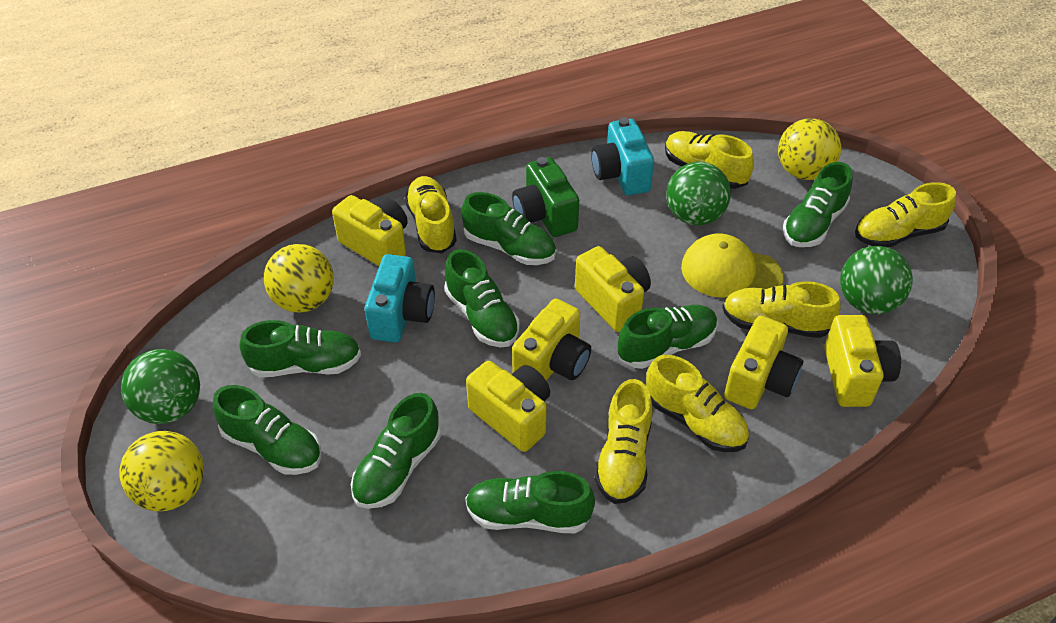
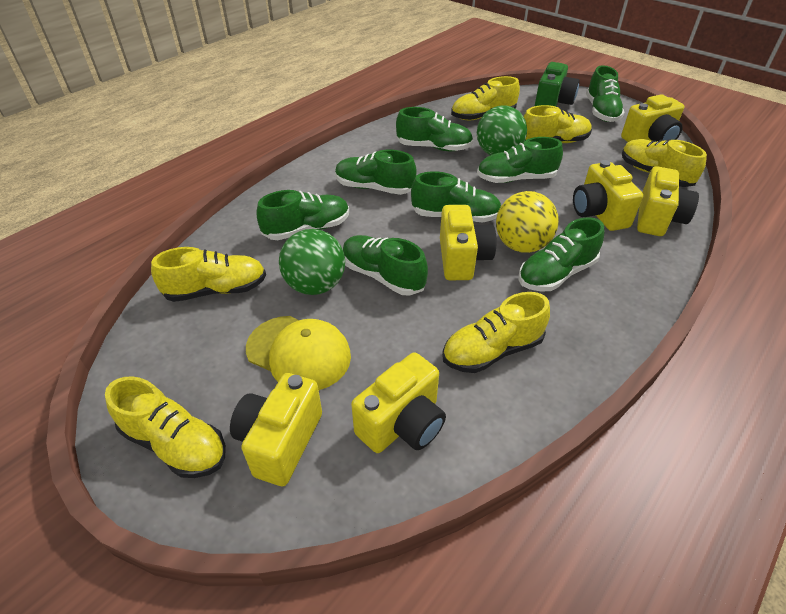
green ball: [121,349,200,424] [666,162,731,226] [840,246,913,314] = 3 -> [279,229,345,295] [477,105,527,155] = 2
turquoise camera: [365,254,435,343] [591,118,654,195] = 2 -> none = 0
yellow ball: [119,431,204,511] [264,244,334,313] [778,118,841,180] = 3 -> [496,191,559,253] = 1

